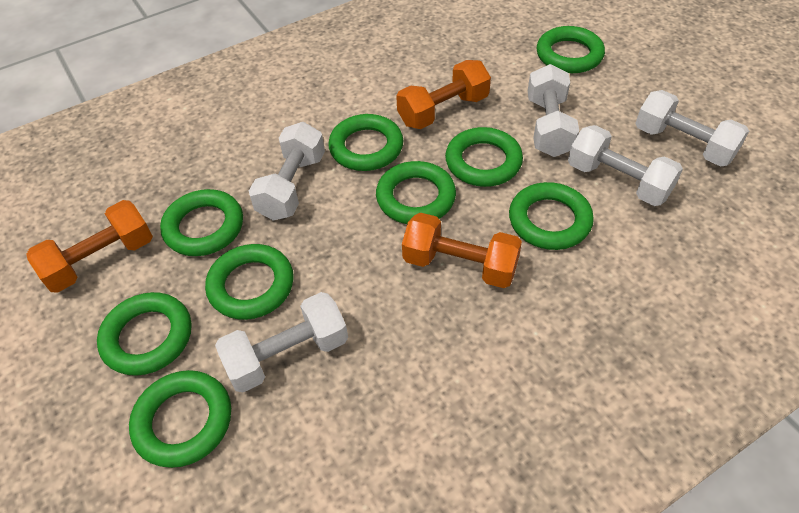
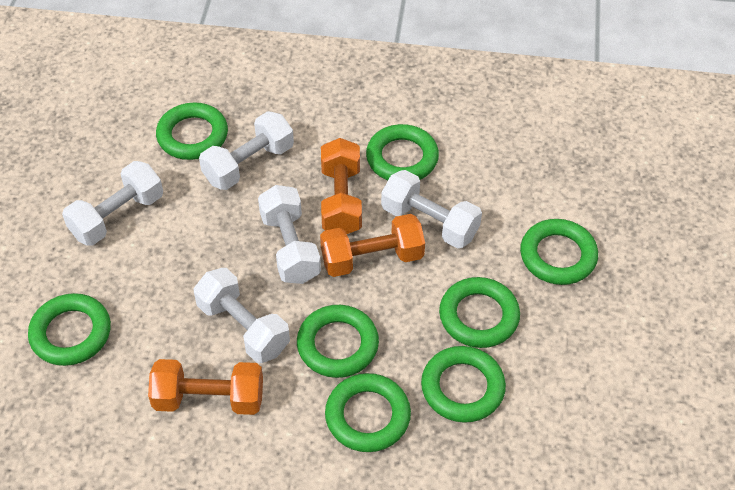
green ring: [97,292,191,376] [129,370,231,468] [160,189,243,256] [205,244,294,320] [328,114,403,171] [376,161,456,224] [445,127,523,187] [509,182,594,250] [537,26,605,73] = 9 -> [28,293,111,366] [156,103,228,160] [297,305,379,378] [325,373,411,452] [366,124,439,180] [421,346,506,423] [439,277,520,348] [520,219,598,285] = 8

